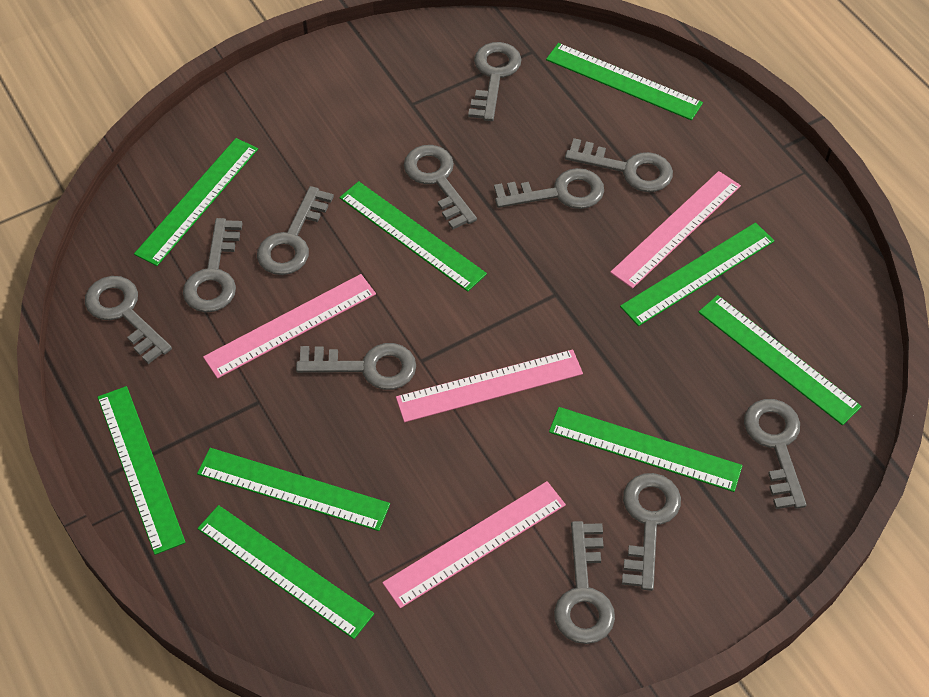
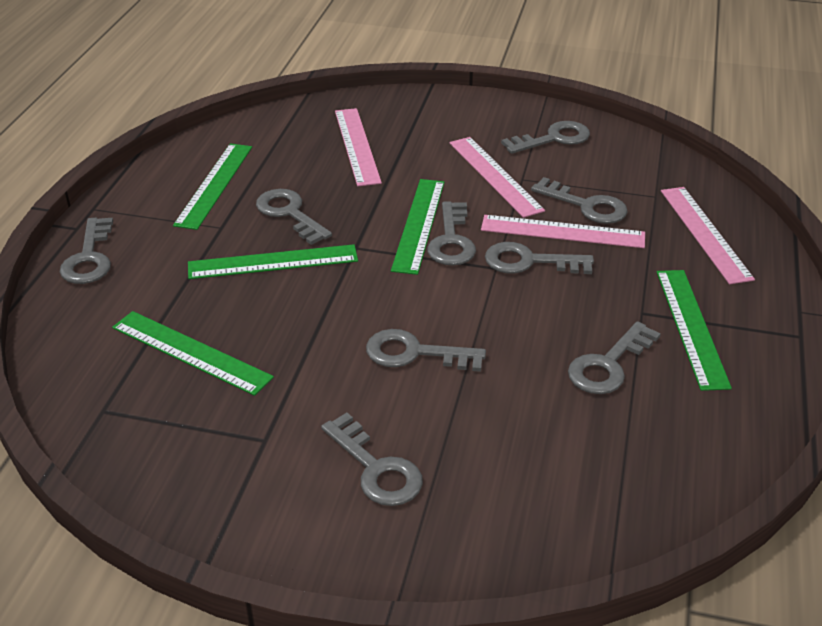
green ruler: [97,386,186,555] [134,138,258,266] [197,448,390,531] [197,505,374,639] [340,181,487,292] [546,43,703,120] [549,407,743,492] [620,223,774,326] [698,295,862,425] = 9 -> [112,311,274,396] [173,143,252,230] [188,244,358,279] [391,179,444,275] [657,270,732,391] = 5
grey key: [85,276,172,364] [183,218,243,312] [257,186,334,275] [296,343,416,390] [404,145,477,229] [468,42,522,121] [494,168,604,209] [554,521,615,644] [565,138,673,192] [622,473,681,591] [744,399,807,509] = 11 -> [60,218,113,284] [256,189,332,245] [321,413,423,506] [366,329,486,372] [427,201,476,265] [485,242,594,274] [501,121,590,154] [531,177,628,224] [568,321,661,394] = 9

